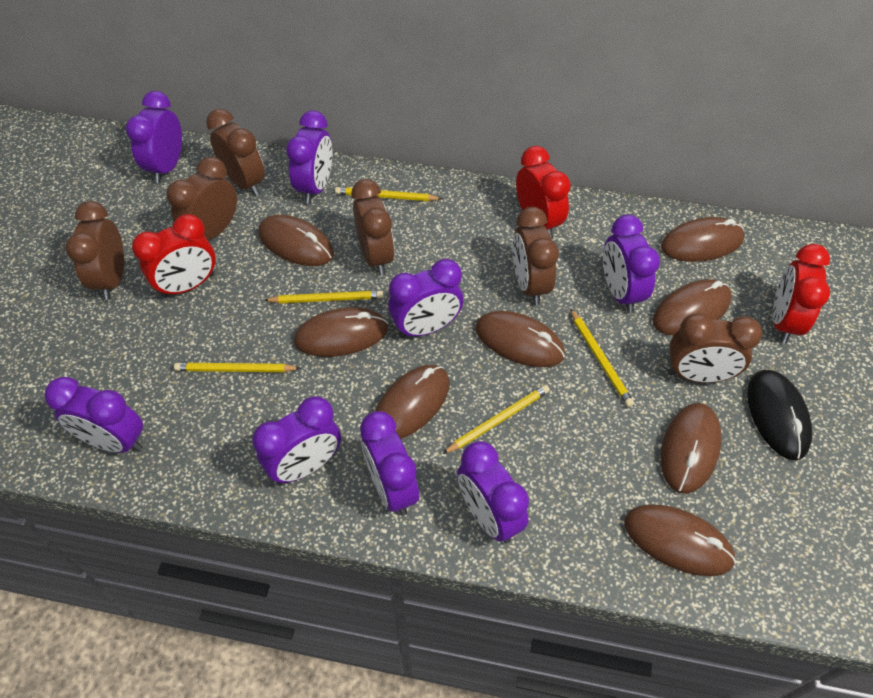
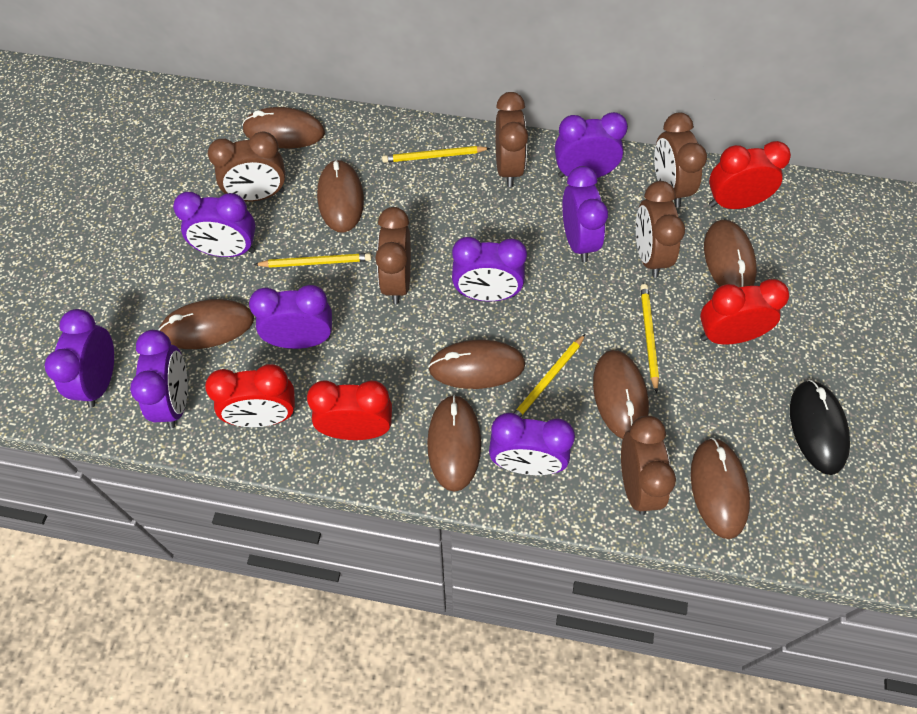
red clock: [132,214,215,298] [516,146,571,238] [773,244,830,344] = 3 -> [205,364,295,427] [307,380,392,440] [700,279,789,345] [709,141,791,209] = 4
yellow pencil: [174,363,301,372] [264,291,383,303] [335,187,442,201] [443,385,550,454] [570,309,634,407] = 5 -> [254,253,371,268] [382,146,490,163] [514,334,585,417] [640,284,659,393] = 4

